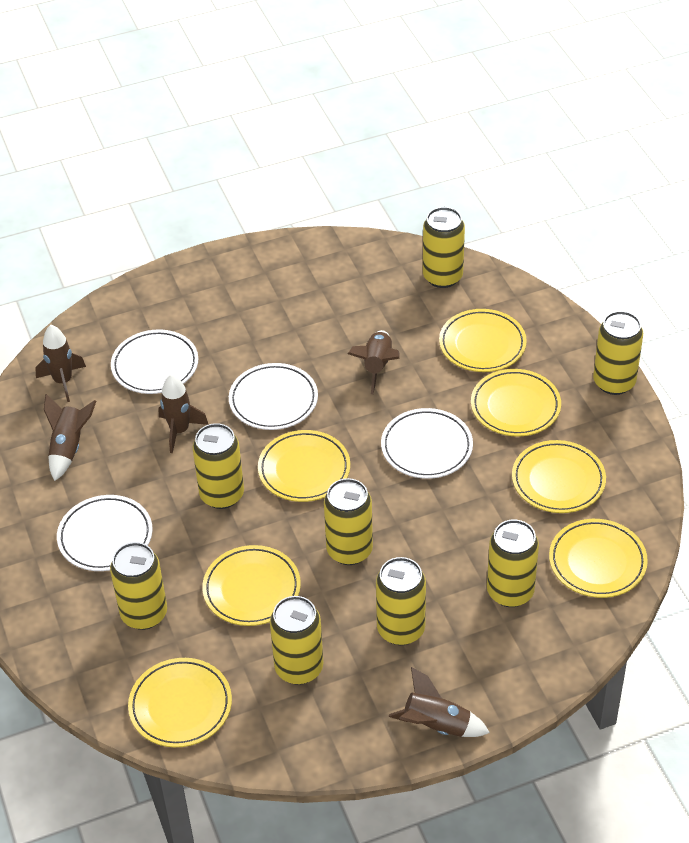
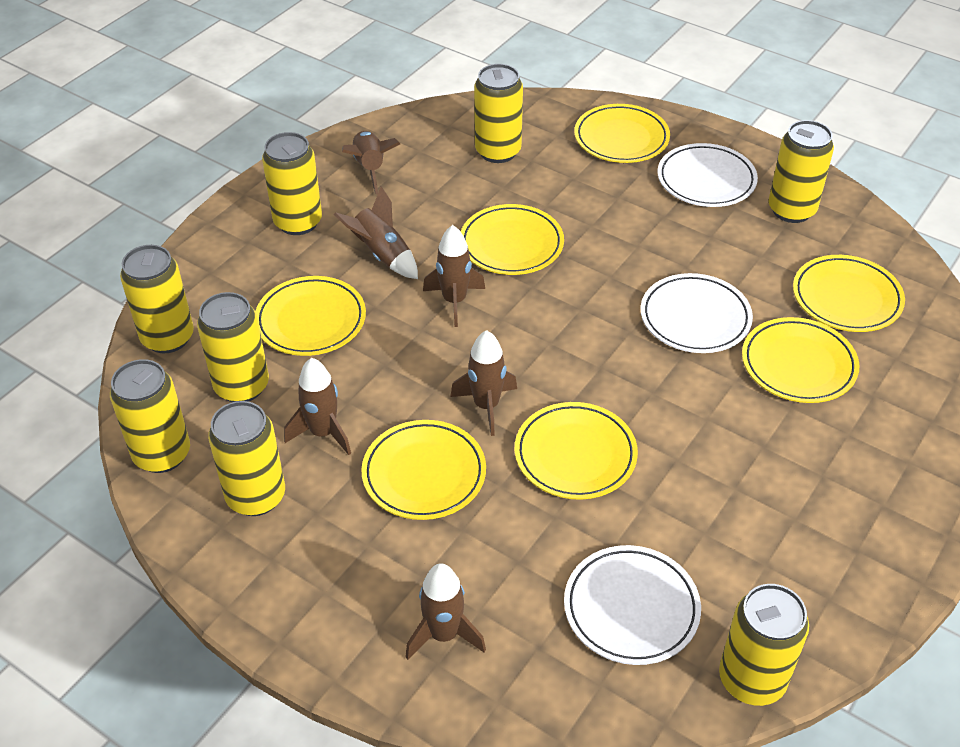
brown rocket: [35,325,86,402] [44,394,96,481] [159,374,209,453] [348,330,399,394] [389,667,490,737] = 5 -> [284,358,351,455] [334,187,418,279] [342,131,400,194] [405,563,486,660] [423,225,485,327] [450,330,517,436] = 6
white plate: [57,495,153,571] [111,329,198,394] [229,363,318,430] [381,408,473,479] = 4 -> [564,545,701,665] [641,273,753,353] [658,143,758,207] = 3

